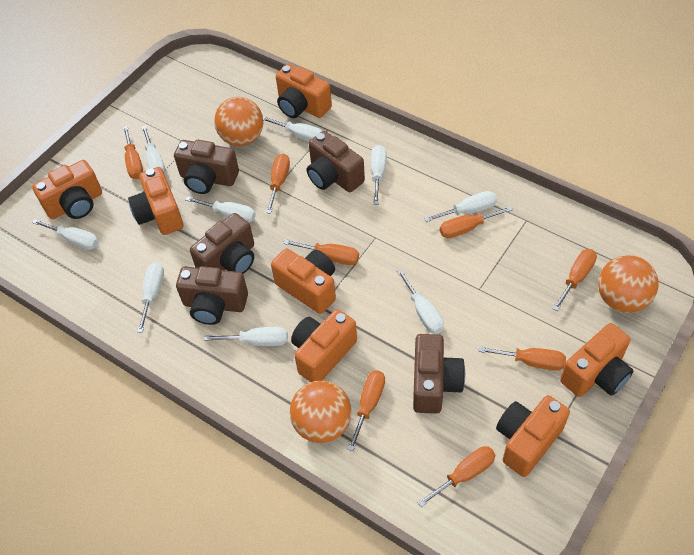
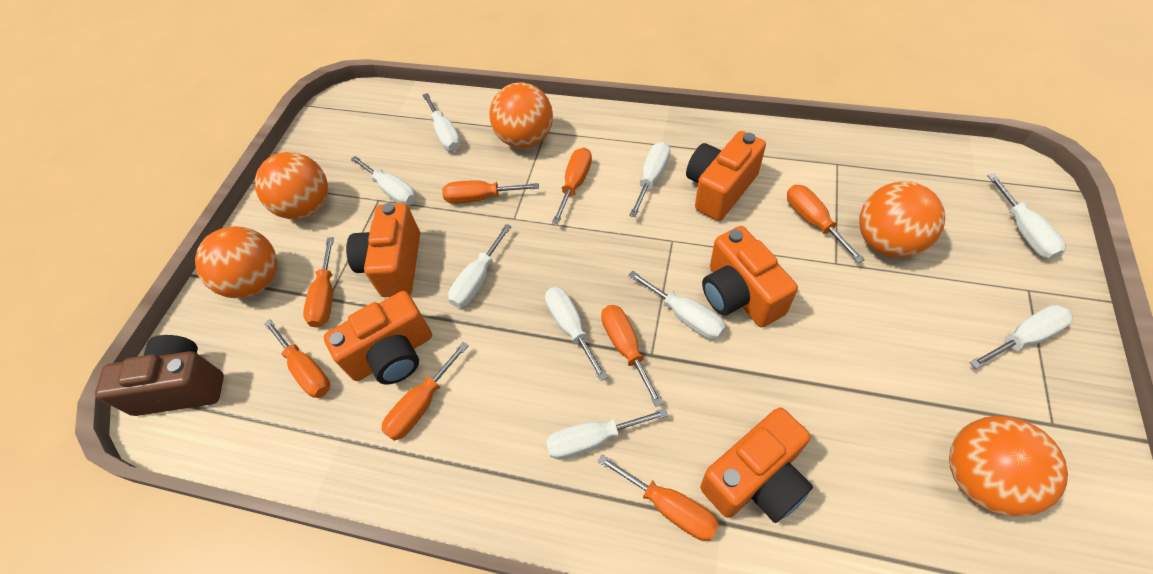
brown camera: [174,140,239,194] [176,266,248,325] [190,213,254,274] [307,131,365,192] [413,334,465,414] = 5 -> [95,335,224,416] = 1
orange ball: [214,97,263,146] [290,380,352,443] [598,255,659,313] = 3 -> [195,226,277,298] [255,152,328,219] [489,82,553,148] [859,182,945,258] [949,416,1068,517] = 5
orange camera: [32,160,102,219] [128,167,183,235] [271,249,336,314] [276,64,332,118] [291,309,357,382] [496,395,570,477] [560,323,633,397] = 7 -> [324,291,432,384] [346,203,420,297] [686,131,766,221] [700,407,813,523] [702,226,798,327] = 5

